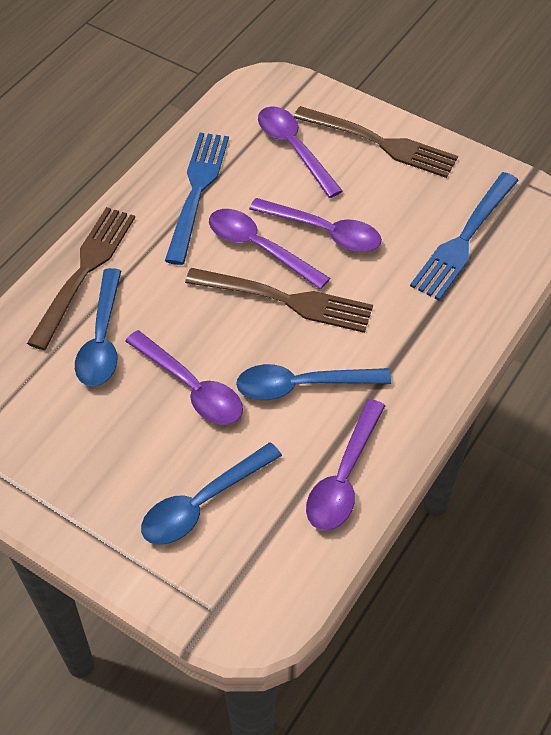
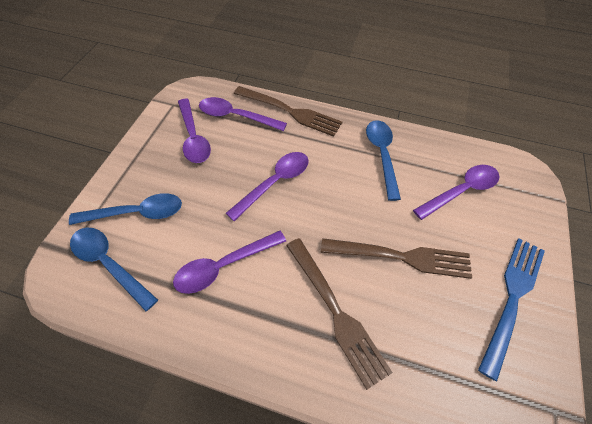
blue fork: [165,133,229,265] [410,172,519,300] = 2 -> [478,238,545,381] = 1

